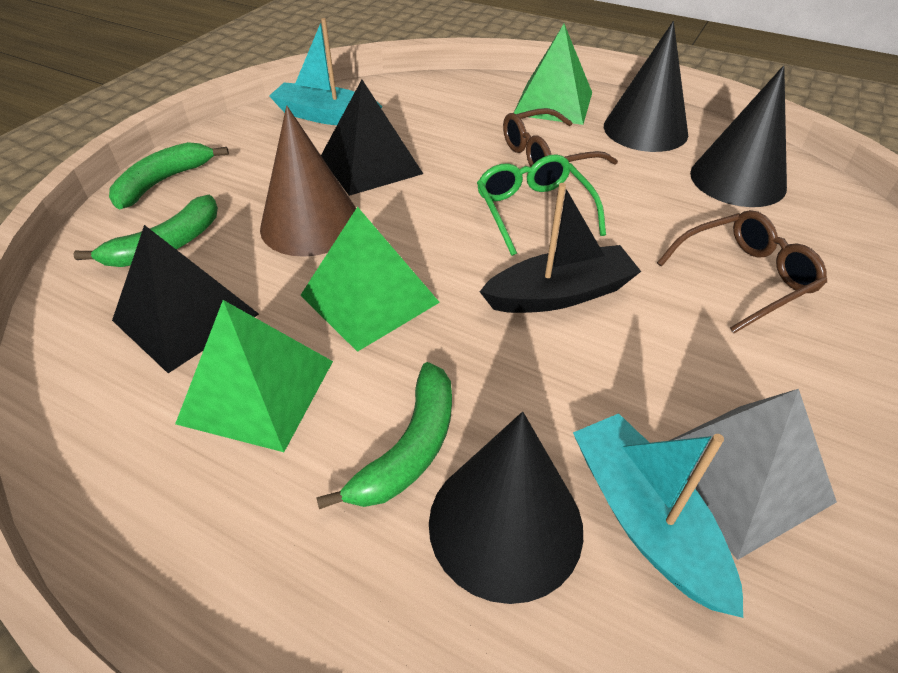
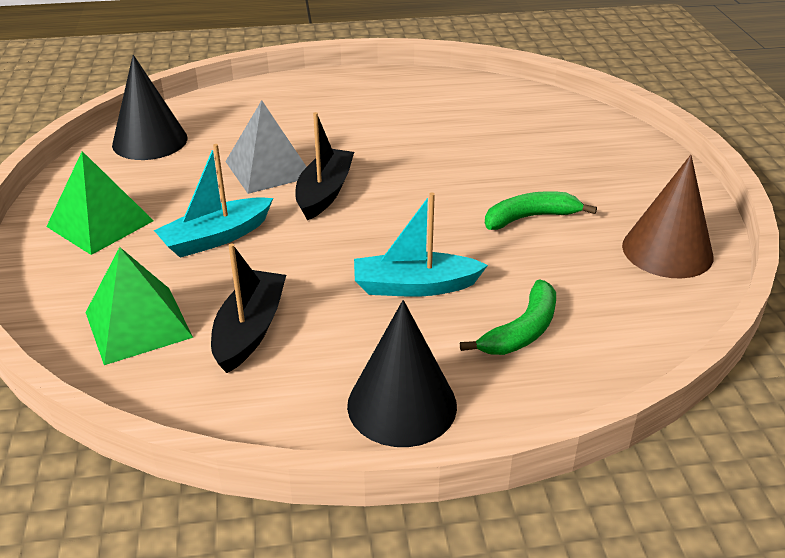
black boat: [479,183,641,313] = 1 -> [211,243,286,373] [295,112,354,220] = 2
black cone: [429,412,583,604] [604,21,688,152] [690,65,787,207] = 3 -> [112,55,187,160] [347,300,457,447] = 2
black pyramid: [112,225,259,373] [321,80,423,196] = 2 -> none = 0
brown glasses: [503,108,618,167] [657,210,827,333] = 2 -> none = 0
green banana: [73,195,218,267] [109,142,229,209] [316,362,452,509] = 3 -> [460,279,556,355] [485,191,597,230] = 2
green glasses: [477,154,606,256] = 1 -> none = 0
green pyramid: [175,300,333,452] [300,207,440,352] [514,24,592,125] = 3 -> [46,151,154,255] [85,247,193,365] = 2

